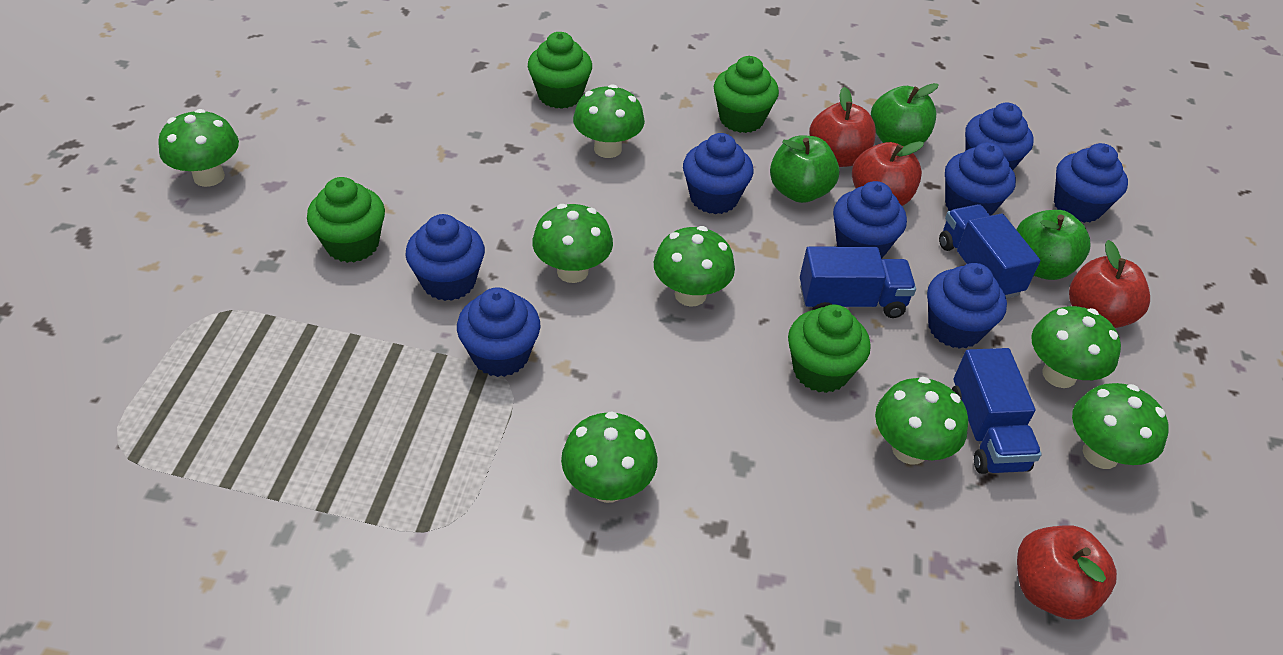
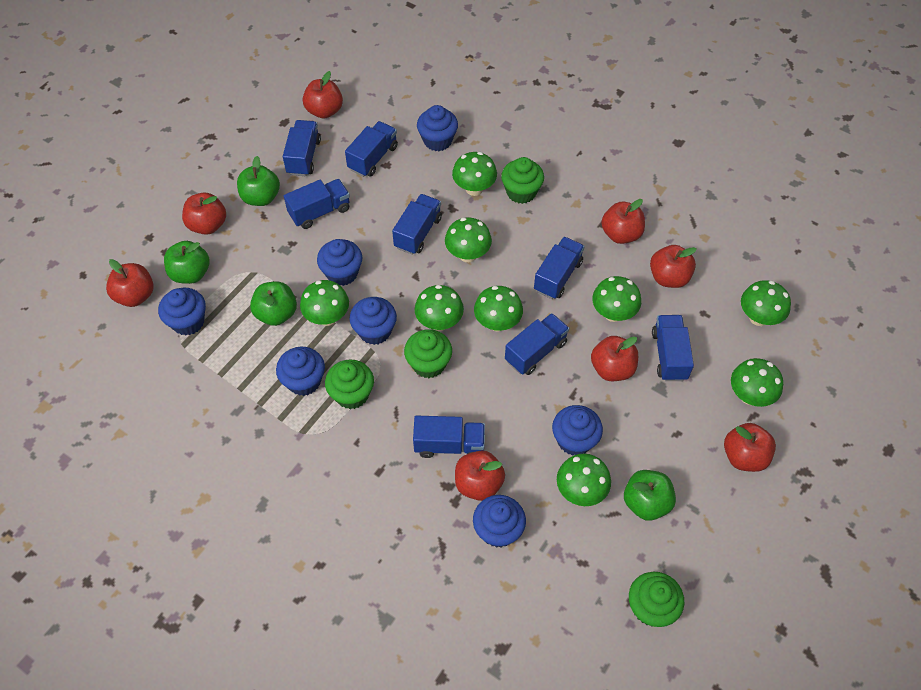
blue cupcake: [406,214,485,301] [457,287,540,377] [683,133,753,214] [833,181,907,259] [927,263,1007,349] [945,142,1016,216] [965,102,1034,170] [1054,143,1128,223] = 8 -> [158,288,206,336] [276,347,325,396] [317,239,362,286] [349,297,397,345] [417,105,458,151] [473,495,526,548] [552,405,603,456] = 7
blue truck: [800,246,916,318] [939,204,1040,298] [952,348,1042,474] = 3 -> [283,120,321,176] [284,179,350,229] [345,121,398,177] [392,194,442,255] [413,416,485,458] [505,313,569,375] [534,237,585,299] [652,315,694,381] = 8
green apple: [770,135,839,203] [871,83,938,147] [1016,210,1090,280] = 3 -> [164,241,210,284] [237,156,280,206] [250,281,297,326] [624,470,676,521] = 4
green mushroom: [158,109,239,187] [532,204,613,283] [561,411,658,503] [573,84,645,158] [654,226,735,307] [875,377,968,465] [1031,306,1121,388] [1072,383,1169,469] = 8 -> [300,280,349,326] [415,285,464,331] [445,217,492,262] [452,152,497,196] [474,286,523,332] [557,454,611,506] [592,276,641,322] [731,358,783,407] [741,280,791,326] = 9
red apple: [809,87,876,167] [852,141,924,206] [1017,525,1117,620] [1069,240,1150,328] = 4 -> [106,259,154,307] [182,192,226,235] [303,71,343,119] [455,451,505,501] [591,336,638,381] [601,199,645,244] [650,245,696,288] [724,423,776,472] = 8

